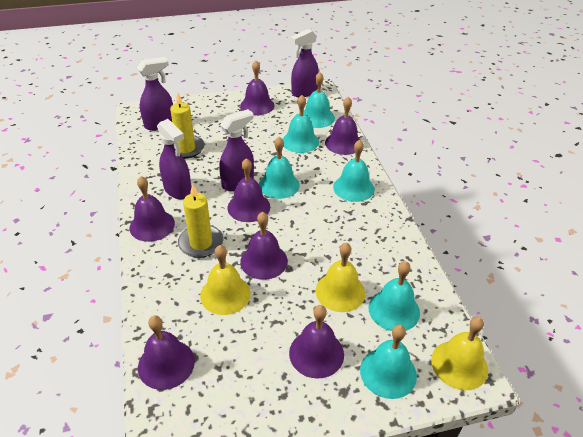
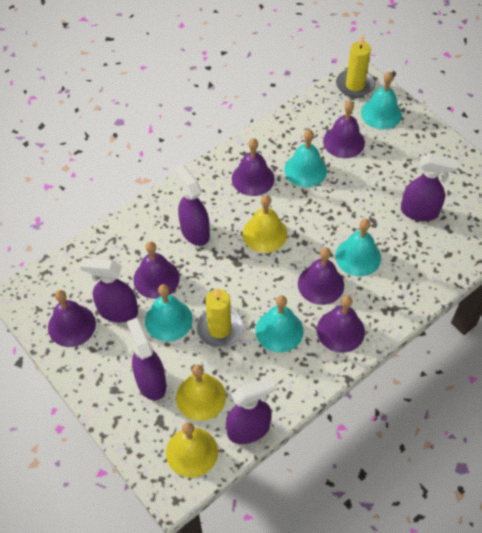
purple bell: [129,176,175,242] [138,315,195,390] [227,158,270,222] [240,61,275,115] [240,212,288,280] [289,305,344,379] [325,97,360,155] = 7 -> [48,290,96,347] [133,241,180,299] [232,138,275,196] [298,247,344,305] [317,295,365,353] [323,101,365,158] = 6
purple spray bottle: [137,57,173,131] [157,119,191,199] [219,109,254,191] [291,29,319,97] = 4 -> [80,258,138,322] [127,318,166,401] [174,164,210,246] [226,377,276,444] [401,153,459,221] = 5
turquoise bell: [259,137,300,199] [283,95,319,153] [303,72,335,128] [333,140,375,202] [360,325,417,399] [369,261,420,331] = 6 -> [145,284,193,341] [255,295,304,353] [284,130,327,187] [335,219,381,276] [361,72,402,130] = 5

